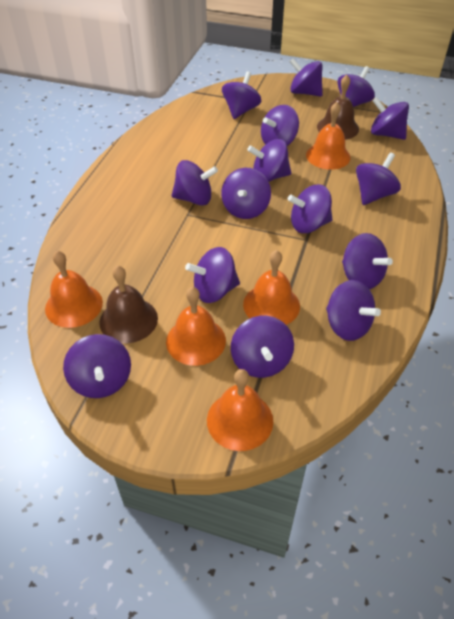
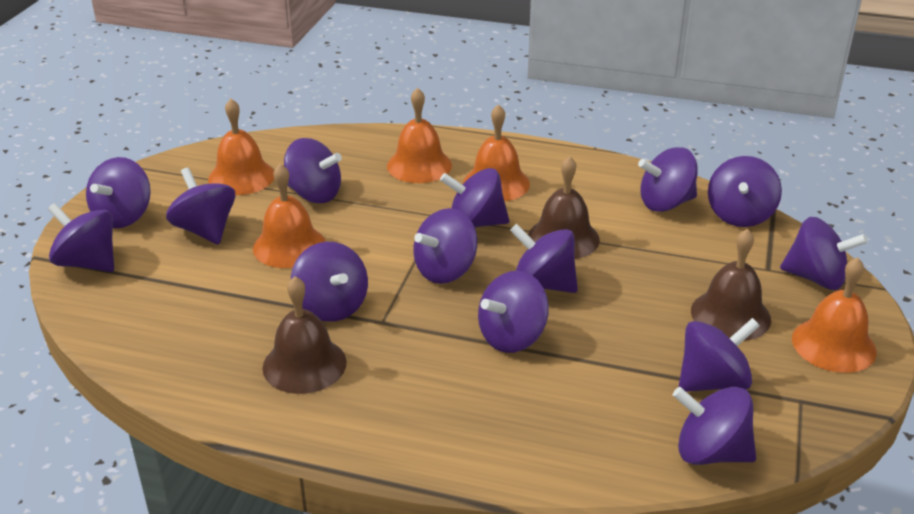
brown bell: [99,265,158,343] [317,75,359,140] = 2 -> [262,276,347,394] [528,156,600,259] [691,229,771,341] = 3
purple spinning top: [63,334,131,398] [171,160,218,205] [185,247,240,303] [221,168,271,219] [222,71,261,119] [231,316,294,378] [247,139,291,182] [261,105,299,146] [288,184,333,233] [289,58,323,97] [326,280,381,341] [337,66,375,107] [342,233,393,289] [356,153,401,205] [371,97,409,140] = 15 -> [48,203,114,272] [86,157,151,228] [166,167,235,245] [284,138,342,203] [291,242,368,322] [413,208,477,284] [440,168,509,228] [478,271,549,353] [510,224,578,293] [638,147,697,212] [673,387,756,465] [679,318,760,392] [708,156,782,227] [780,217,868,290] = 14

